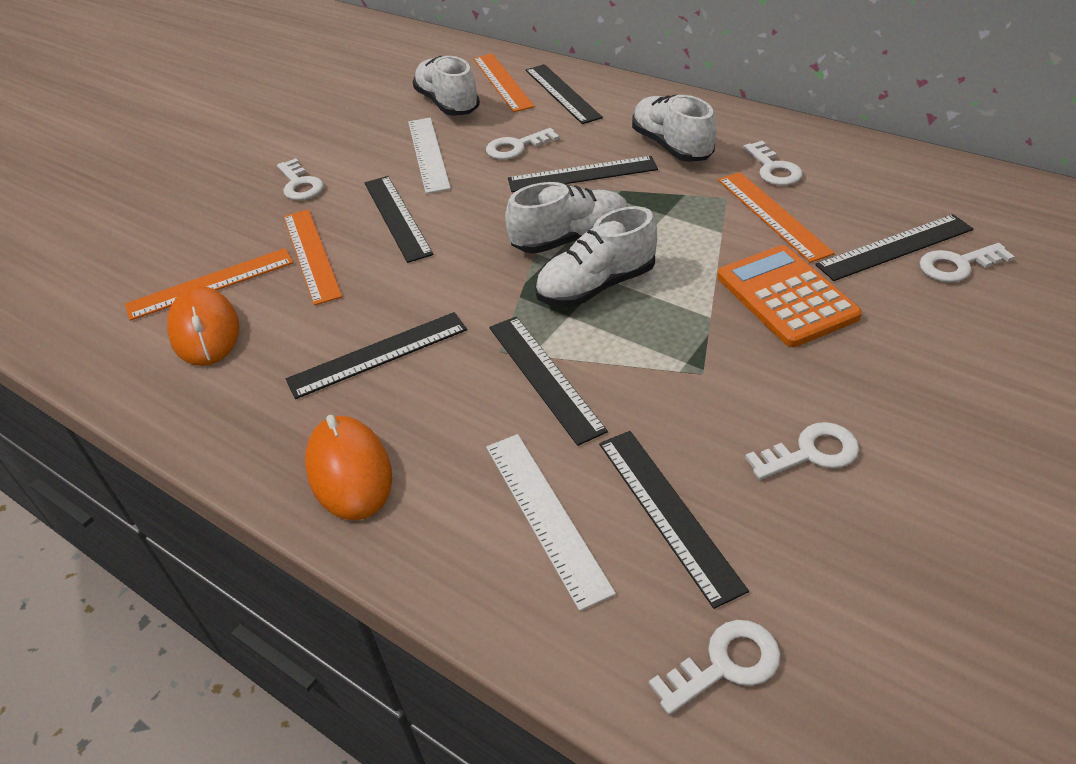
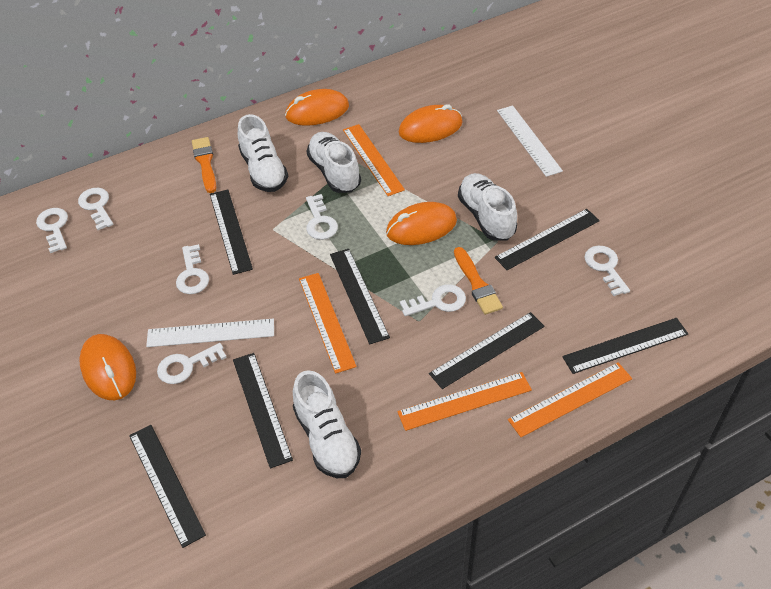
orange brush: none = 0 -> [192,137,216,193] [454,247,503,315] = 2
orange calculator: [718,245,862,347] = 1 -> none = 0
orange mouse: [167,286,239,366] [305,415,392,521] = 2 -> [79,334,136,400] [285,89,349,126] [386,202,457,245] [399,104,463,143] = 4
white key: [277,158,324,200] [486,128,559,160] [649,620,781,715] [743,141,803,186] [745,422,859,480] [919,243,1015,282] = 6 -> [36,208,68,253] [78,188,113,230] [157,343,227,384] [176,244,209,294] [306,194,338,240] [400,284,466,316] [585,246,630,296] = 7

